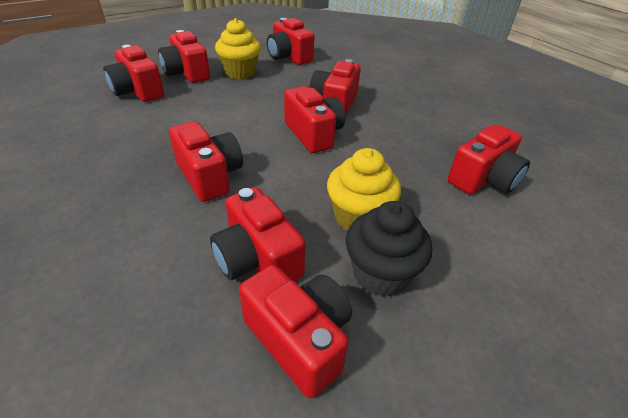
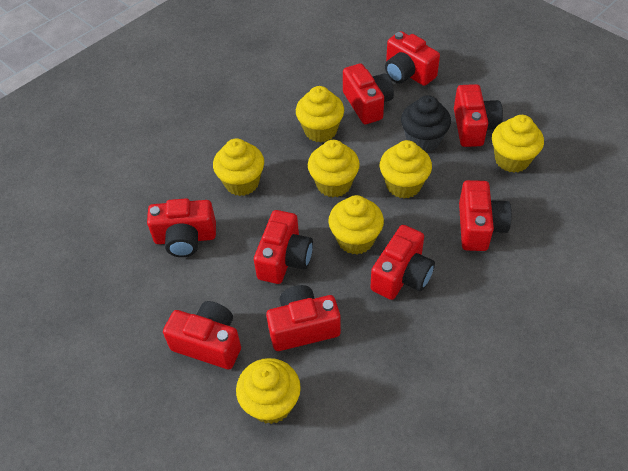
yellow cupcake: [215,18,261,79] [327,148,401,231] = 2 -> [213,138,264,196] [236,358,301,424] [296,86,344,143] [308,140,360,197] [328,195,384,254] [380,140,432,199] [492,115,544,173] = 7

